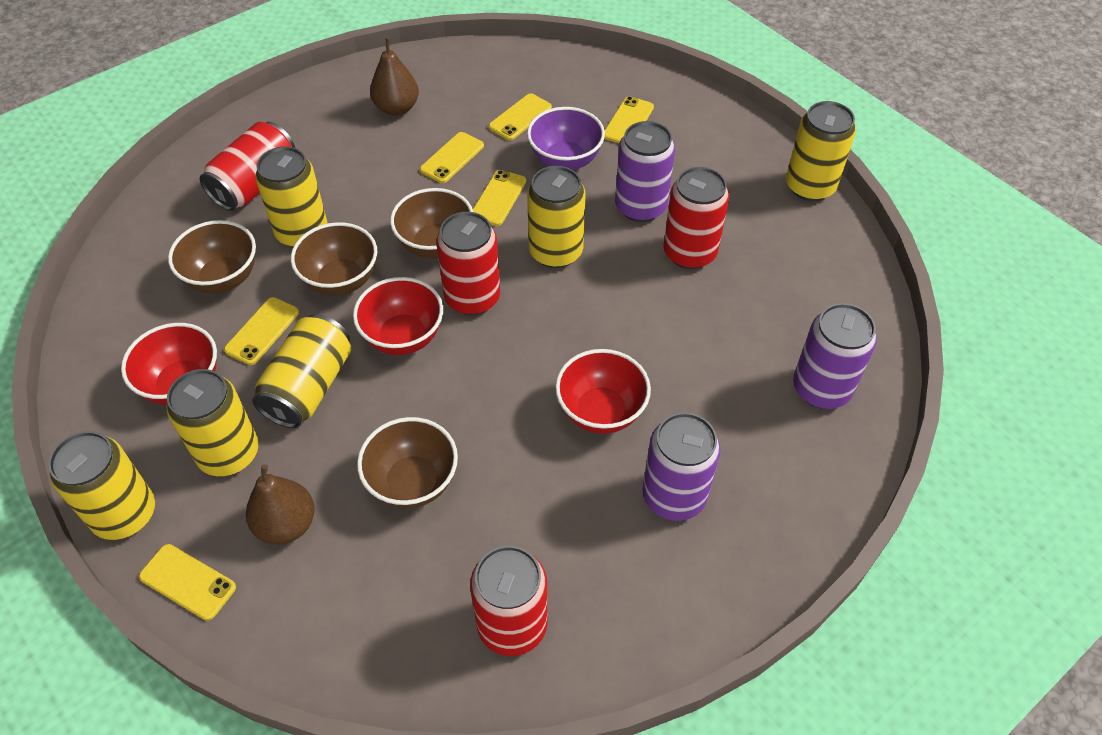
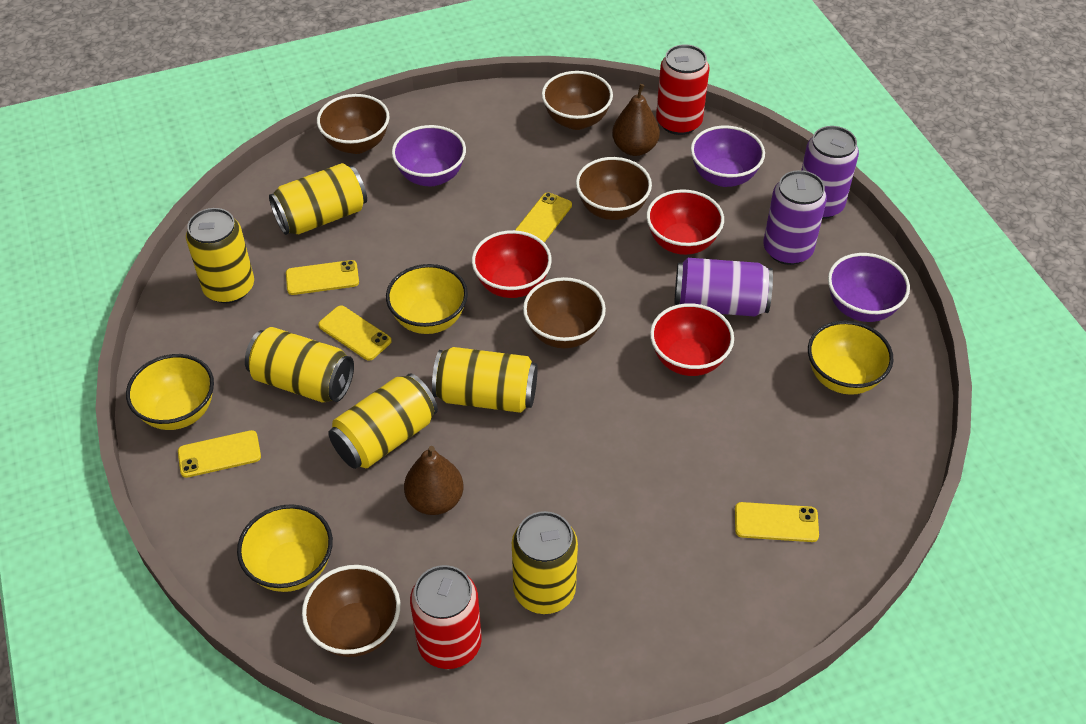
brown bowl: [168,220,256,293] [291,222,377,296] [357,417,458,509] [390,188,473,258] = 4 -> [302,565,400,657] [317,94,390,154] [523,277,606,348] [542,71,613,130] [576,157,652,220] = 5
purple bowl: [527,107,605,170] = 1 -> [392,125,466,186] [691,126,765,187] [828,253,910,322] = 3
red can: [200,122,295,211] [436,212,500,315] [470,546,547,656] [663,167,729,269] = 4 -> [410,565,482,669] [656,44,710,135] = 2
yellow bowl: none = 0 -> [126,354,214,430] [237,504,333,592] [386,264,468,334] [808,321,893,395] = 4
yellow phone: [139,544,236,621] [224,297,299,365] [420,132,484,183] [473,170,526,226] [489,93,552,140] [604,96,654,143] = 6 -> [178,430,261,478] [286,260,359,295] [318,305,392,361] [515,192,572,242] [735,502,819,542] = 5

